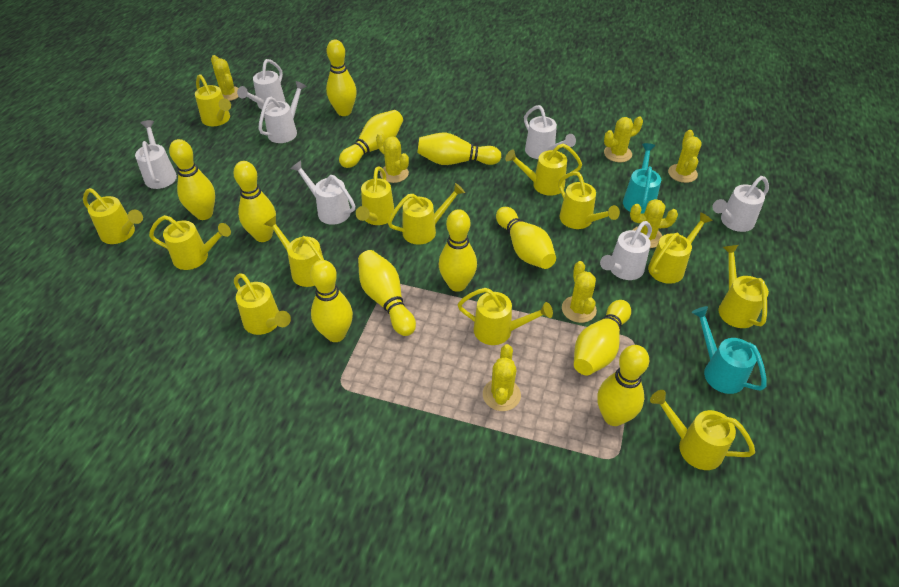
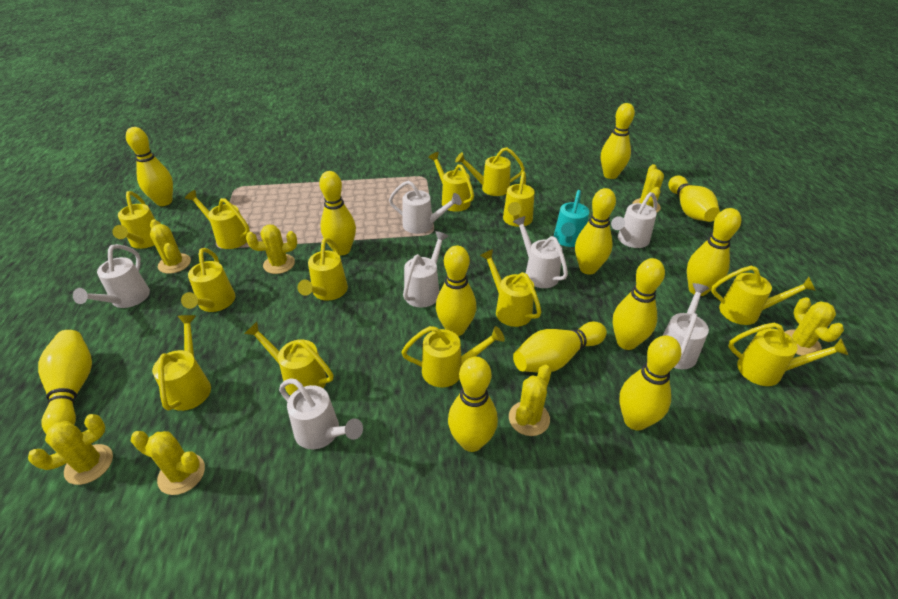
turquoise watering can: [623,143,661,214] [692,306,766,394] = 2 -> [554,190,589,247] = 1
yellow bowling pin: [169,139,215,220] [233,161,276,242] [310,260,353,342] [326,40,357,116] [339,110,403,168] [358,250,416,336] [417,132,501,165] [439,209,477,292] [496,207,556,269] [574,300,631,375] [597,345,649,426] = 11 -> [38,330,92,434] [126,127,173,206] [319,171,356,255] [436,246,476,336] [448,357,498,452] [513,321,607,373] [575,188,616,275] [601,103,635,179] [613,258,665,350] [619,335,681,430] [668,176,720,222] [687,208,741,296] = 12

